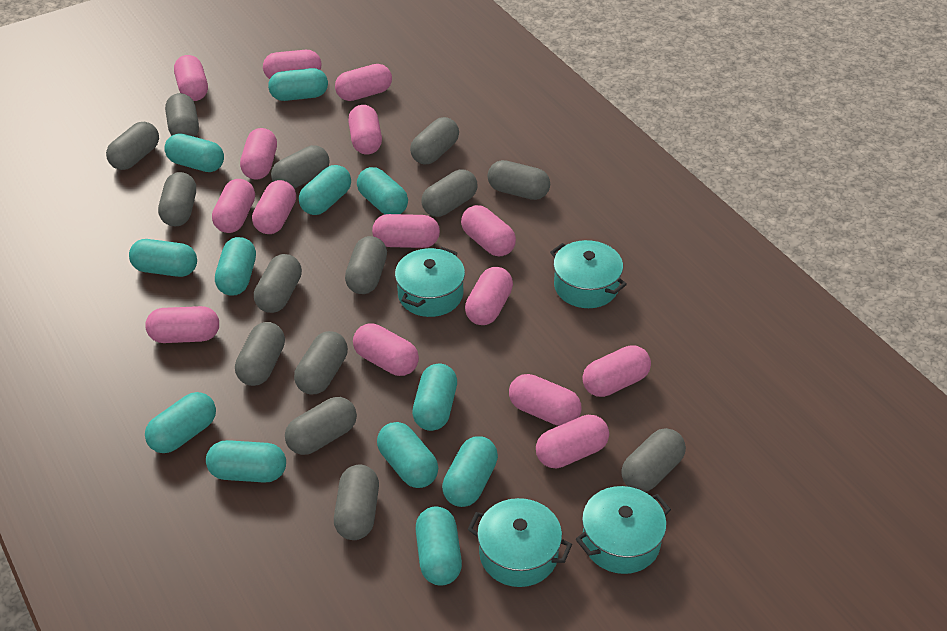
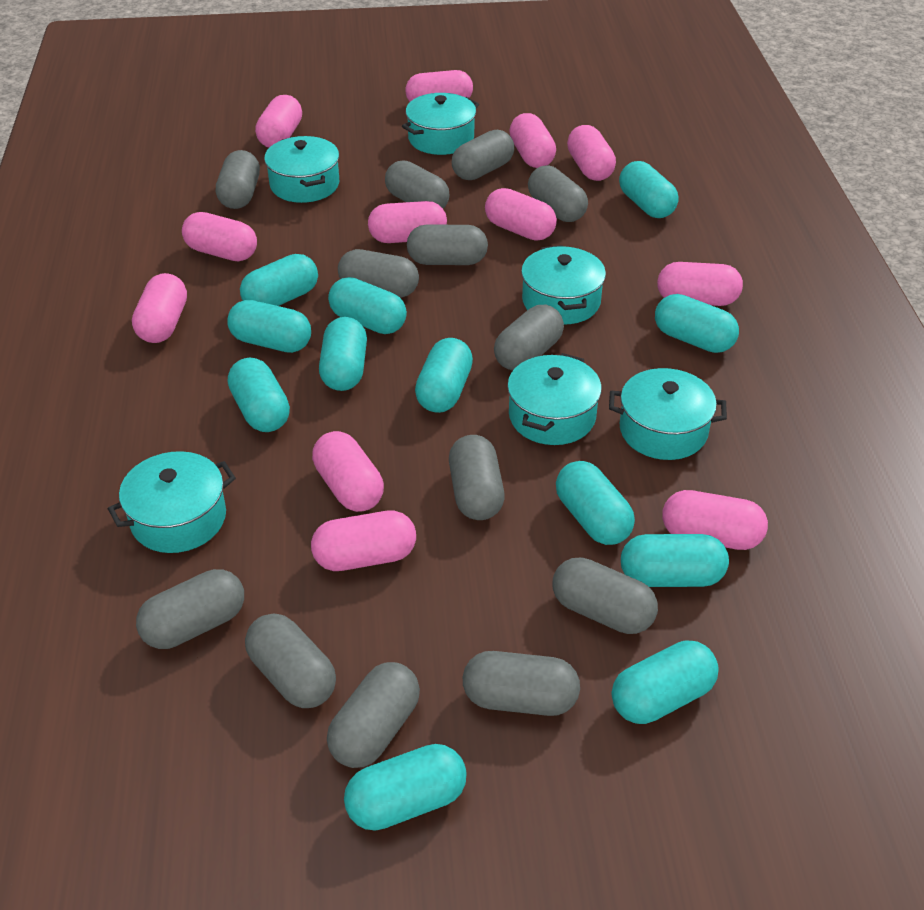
grey capsule: [106,122,159,170] [158,172,196,227] [165,93,199,137] [235,322,285,386] [254,254,302,313] [271,145,330,189] [285,397,357,455] [294,331,348,394] [334,465,379,540] [345,236,387,294] [410,117,459,165] [421,170,477,217] [487,160,550,200] [621,428,686,492] = 14 -> [136,569,244,649] [216,150,260,209] [245,614,336,708] [327,662,420,768] [338,249,419,298] [385,160,449,208] [407,225,488,265] [449,435,505,520] [452,130,514,180] [463,651,580,716] [494,305,564,371] [528,165,588,222] [553,557,658,634] = 13
pink capsule: [145,306,219,343] [174,55,208,101] [212,179,255,233] [240,128,277,180] [252,180,296,234] [263,50,321,79] [335,64,392,101] [348,105,382,155] [353,323,419,376] [372,214,440,248] [461,205,516,256] [465,267,513,325] [509,374,581,426] [536,415,609,468] [582,345,651,397] = 15 -> [132,273,187,343] [182,212,257,261] [255,95,302,148] [311,511,416,571] [312,431,384,512] [368,201,447,243] [406,70,473,102] [485,188,557,241] [509,113,556,168] [567,125,616,181] [657,262,743,306] [662,490,768,550] = 12
turquoise pot: [395,247,465,317] [468,498,572,587] [550,240,627,308] [576,486,671,574] = 4 -> [108,451,236,553] [264,136,339,203] [402,93,479,155] [507,353,602,445] [521,245,606,325] [609,368,727,460] = 6

